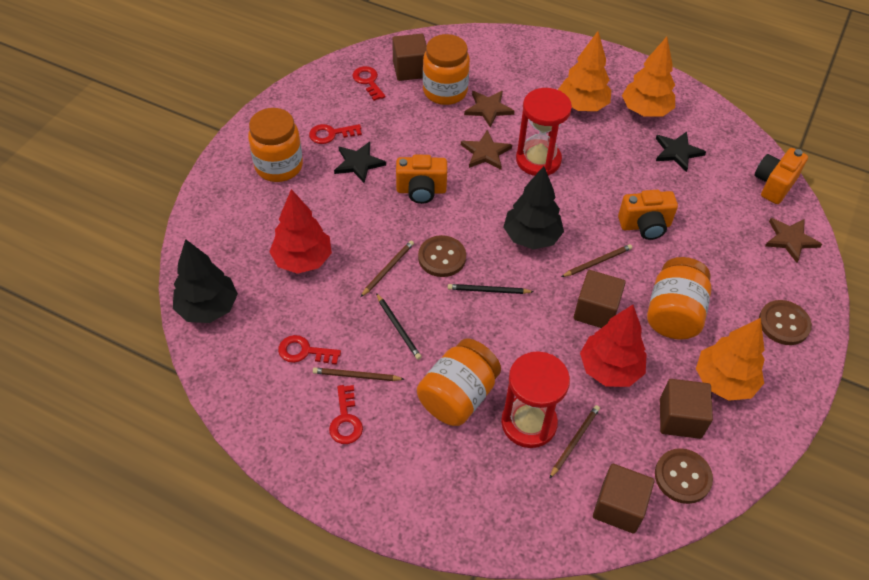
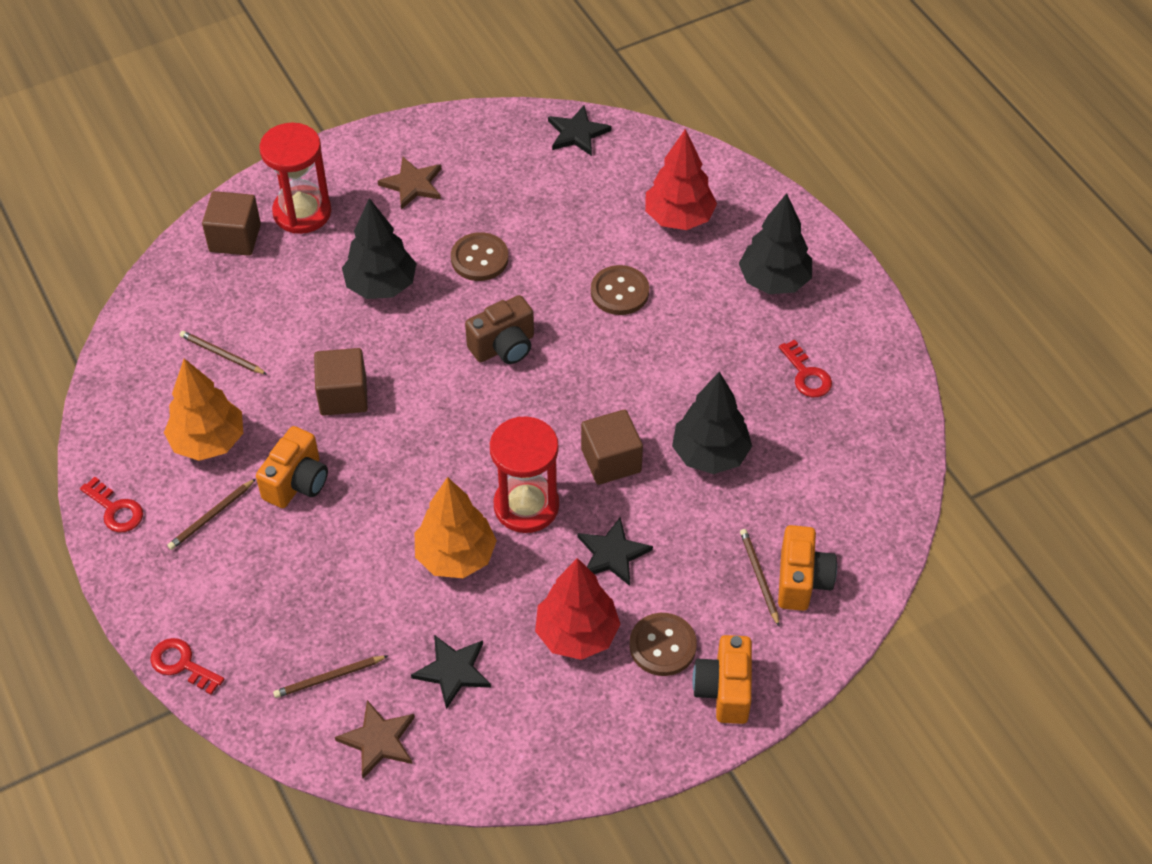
black pencil: [376,293,421,360] [448,284,534,294] = 2 -> none = 0
black star: [334,142,386,183] [656,132,706,172] = 2 -> [411,635,491,709] [548,106,611,156] [578,517,653,586] = 3
black tree: [173,239,238,323] [503,166,564,250] = 2 -> [342,198,417,299] [672,371,752,474] [739,193,812,294] = 3
brown camera: none = 0 -> [465,295,534,364] = 1
brown cube: [392,34,427,81] [574,270,626,328] [593,464,654,534] [660,379,713,439] = 4 -> [202,191,261,256] [314,348,368,416] [581,409,643,485] = 3
brown star: [461,130,512,170] [464,91,515,128] [765,218,822,263] = 3 -> [335,700,415,778] [378,157,441,210] = 2
orange jar: [248,108,303,182] [417,339,501,426] [423,34,470,105] [647,257,711,340] = 4 -> none = 0
orange tree: [558,31,611,111] [622,37,675,117] [696,318,765,401] = 3 -> [164,358,243,461] [415,477,497,578] = 2
red key: [278,335,341,365] [309,124,362,144] [329,385,363,444] [352,66,386,101] = 4 -> [80,477,143,532] [150,638,224,695] [779,340,832,397] = 3

